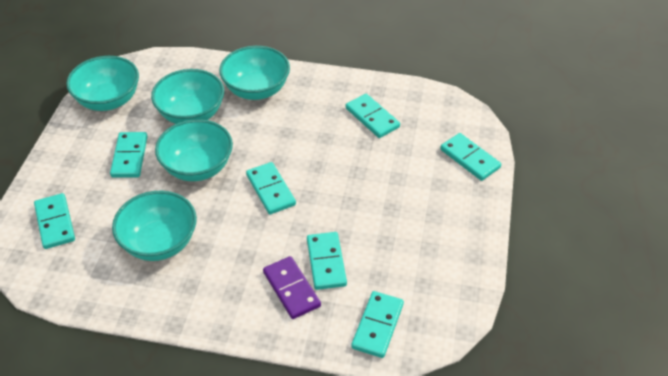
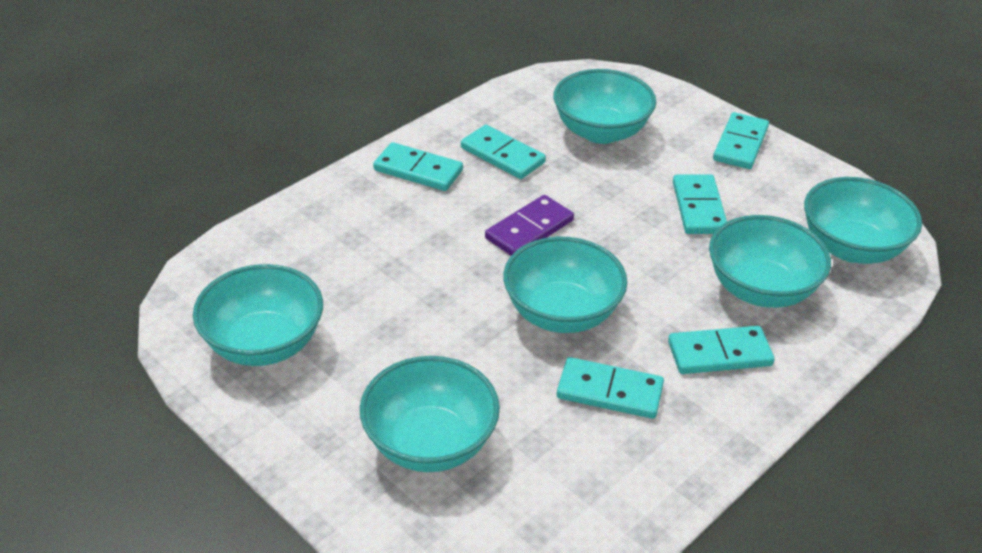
turquoise bowl: [66,56,139,111] [112,191,197,261] [151,69,224,124] [155,119,233,181] [219,46,290,100] = 5 -> [193,264,323,366] [360,356,500,472] [503,237,627,333] [553,69,656,144] [709,215,831,308] [804,177,922,264] = 6
turquoise domino: [34,193,75,249] [110,132,148,178] [246,162,296,214] [307,232,347,290] [346,94,400,138] [351,291,404,358] [440,133,501,181] = 7 -> [373,142,463,191] [461,125,546,179] [557,357,664,419] [668,326,775,374] [673,175,727,234] [713,112,769,169] = 6

